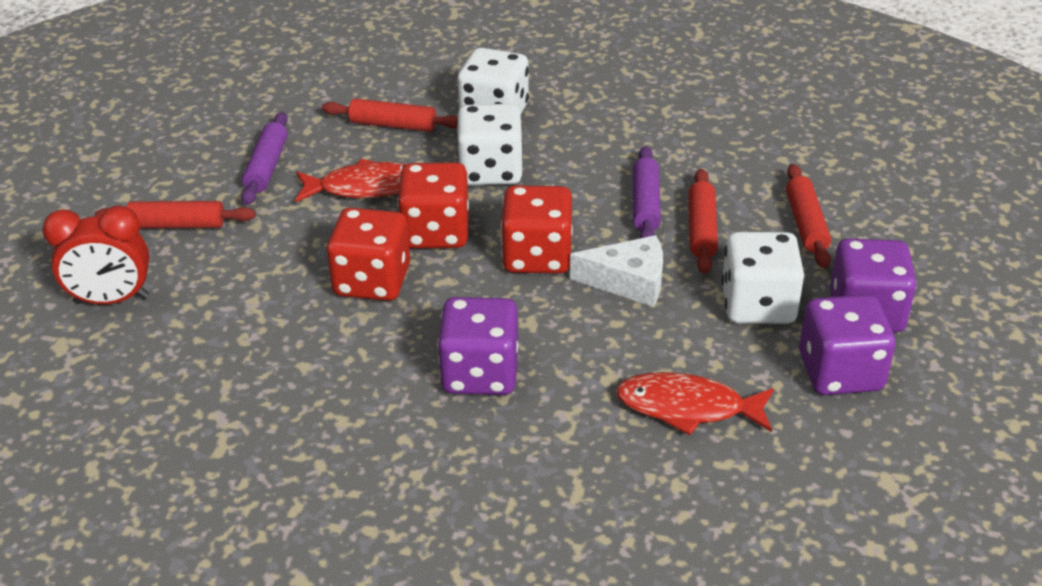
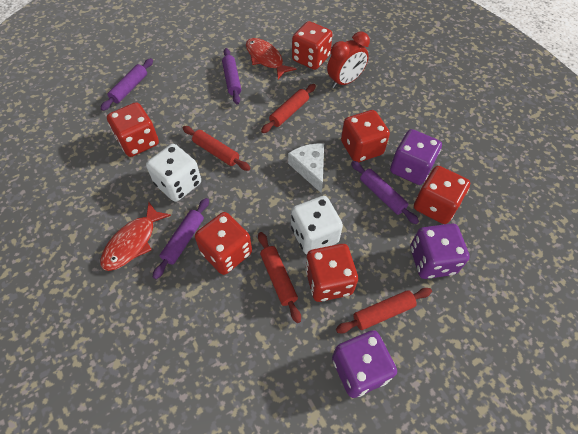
purple rolling pin: [241,112,288,205] [633,146,661,238] = 2 -> [100,58,153,111] [153,198,209,279] [222,48,241,104] [351,161,419,224] = 4
red dice: [327,208,410,301] [397,162,469,249] [501,185,573,274] = 3 -> [107,102,159,157] [195,212,252,275] [292,21,333,70] [305,244,358,302] [341,110,390,162] [414,166,470,224] = 6
white dice: [456,104,523,185] [458,48,529,113] [722,232,804,324] = 3 -> [146,144,201,202] [291,196,343,255] = 2

